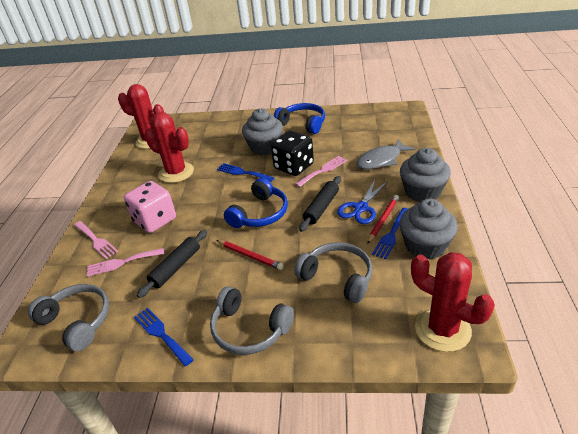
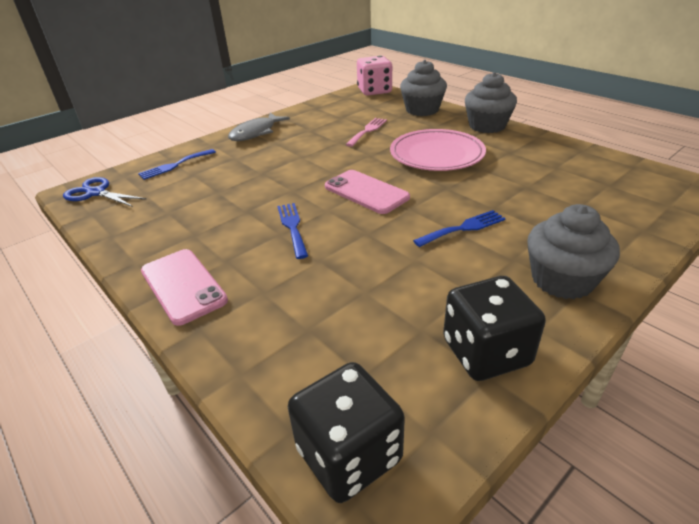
black dice: [271,131,314,176] = 1 -> [288,362,405,503] [443,276,546,381] = 2
black rolling pin: [137,230,207,298] [299,176,341,232] = 2 -> none = 0
blue headphones: [224,178,288,228] [274,103,325,134] = 2 -> none = 0
grey headphones: [28,284,109,351] [210,286,294,355] [294,242,373,303] = 3 -> none = 0
pink fork: [74,221,118,259] [87,248,164,277] [295,156,347,187] = 3 -> [346,118,387,147] = 1
pink phone: none = 0 -> [141,249,228,326] [325,170,410,214] = 2
pink plate: none = 0 -> [390,129,486,171] = 1
red cactus: [118,84,164,149] [144,112,194,183] [411,252,495,352] = 3 -> none = 0
red pencil: [216,240,284,270] [367,195,399,244] = 2 -> none = 0

